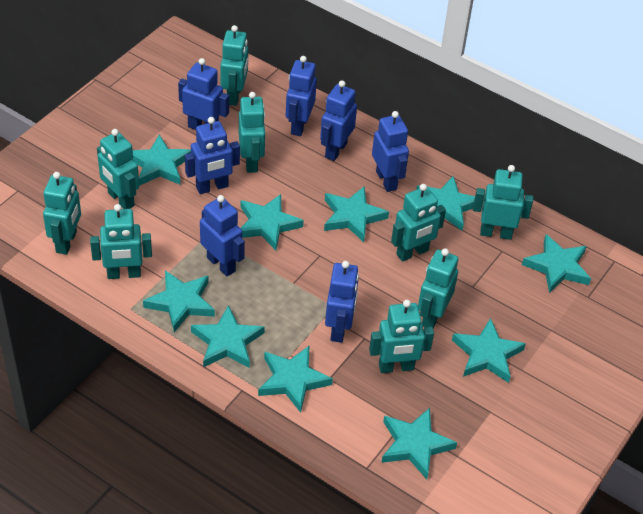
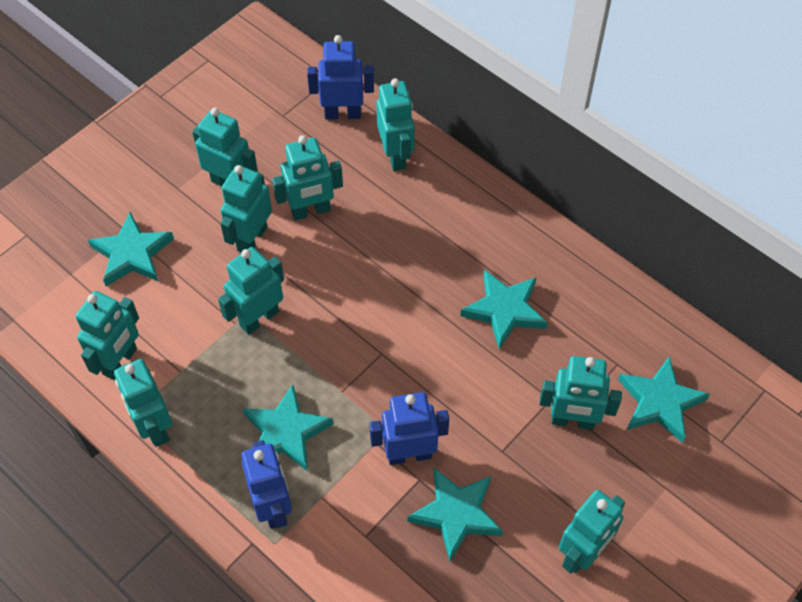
blue robot: [178,58,229,130] [185,117,240,194] [200,195,245,276] [286,56,317,136] [320,80,357,161] [325,261,359,343] [372,111,409,192] = 7 -> [241,440,292,529] [307,35,374,120] [369,392,449,465] = 3
turquoise star: [133,134,191,186] [143,270,215,332] [191,305,265,368] [240,194,304,250] [258,345,333,413] [324,186,389,242] [381,408,457,479] [416,176,475,231] [452,318,526,383] [522,234,591,293] = 10 -> [88,212,174,287] [242,385,333,472] [407,468,503,561] [460,270,547,349] [618,356,710,443] = 5

